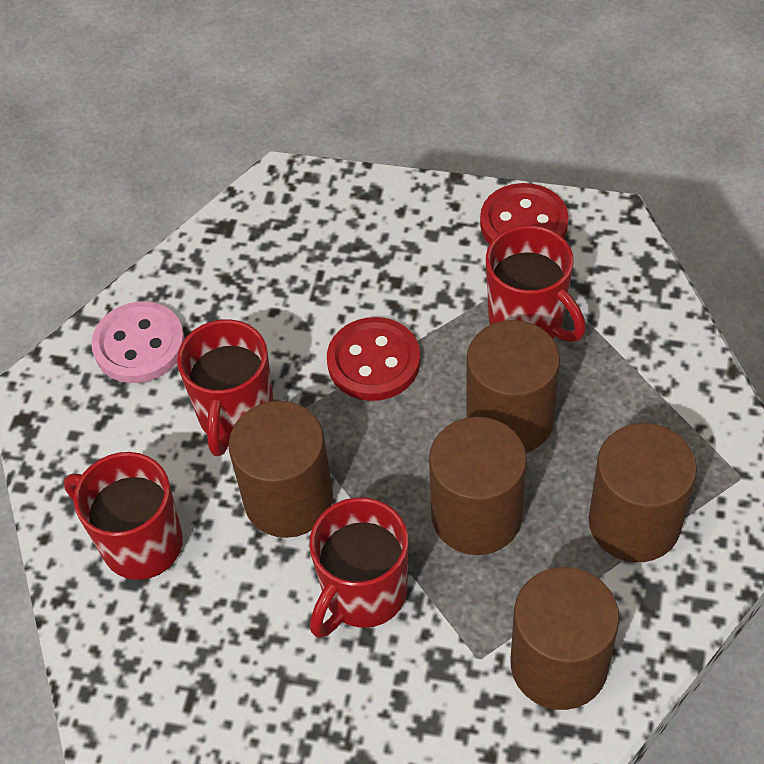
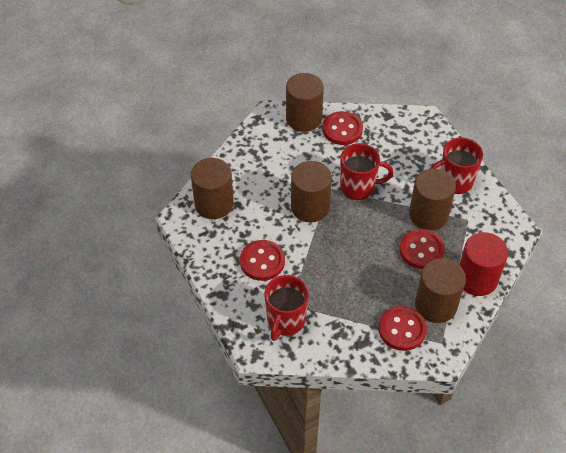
pink button: [91,302,185,383] = 1 -> none = 0
red button: [327,317,420,401] [480,183,569,245] = 2 -> [240,240,285,281] [322,111,363,145] [379,306,427,351] [399,229,445,269] = 4
red cylinder: none = 0 -> [459,232,508,296] = 1
red mug: [64,452,183,580] [177,319,274,456] [309,497,409,638] [486,225,586,342] = 4 -> [264,275,309,341] [340,143,394,200] [430,138,483,194] = 3

